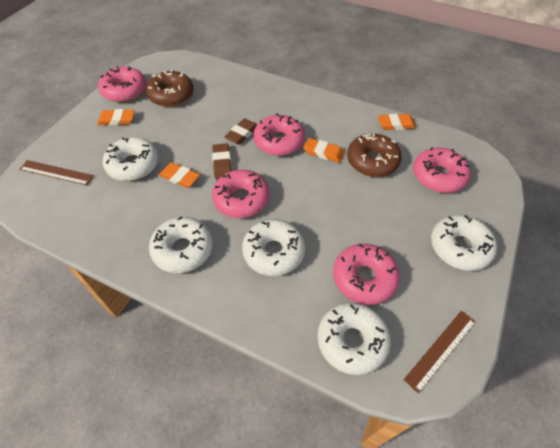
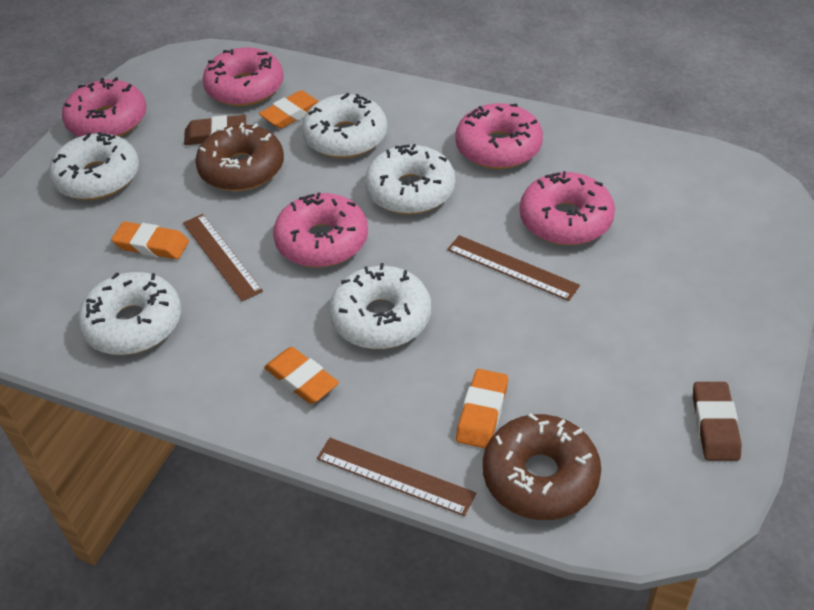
brown ruler: [20,160,94,185] [404,311,476,394] = 2 -> [183,214,263,301] [317,438,476,516] [447,235,580,301] = 3

